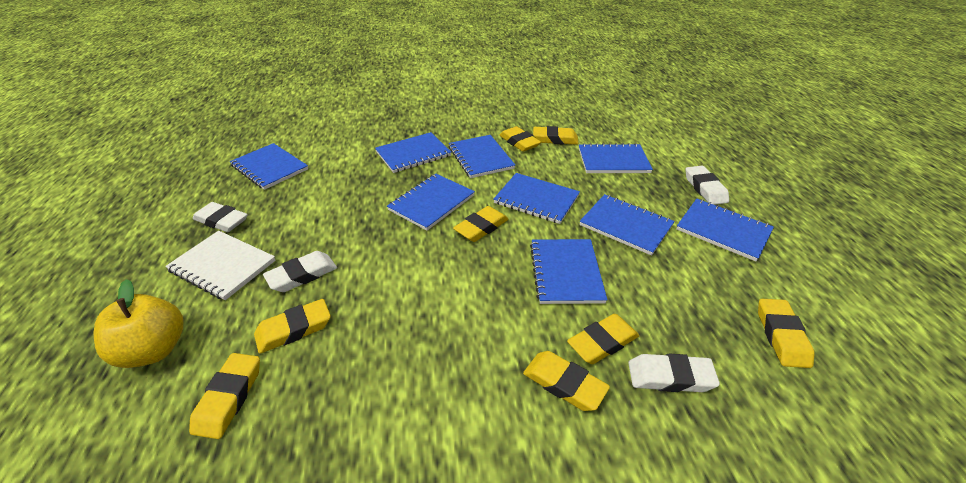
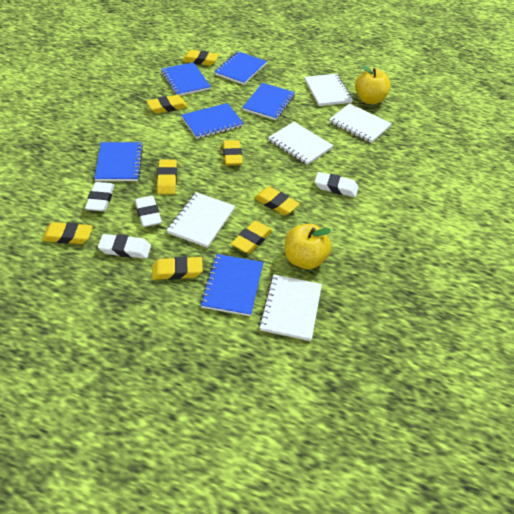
blue notebook: [230,143,308,190] [375,132,451,173] [387,174,475,231] [449,135,515,178] [493,173,580,224] [530,239,607,304] [579,143,653,173] [580,194,675,256] [676,199,774,261] = 9 -> [94,142,143,181] [161,62,211,96] [181,103,244,139] [200,254,263,316] [214,51,267,85] [242,83,295,120] = 6
white notebook: [165,231,276,300] = 1 -> [167,192,235,248] [259,274,322,341] [268,122,333,165] [304,74,353,106] [329,103,392,143] = 5
yellow apple: [93,279,184,368] = 1 -> [285,224,332,269] [355,65,390,104] = 2

